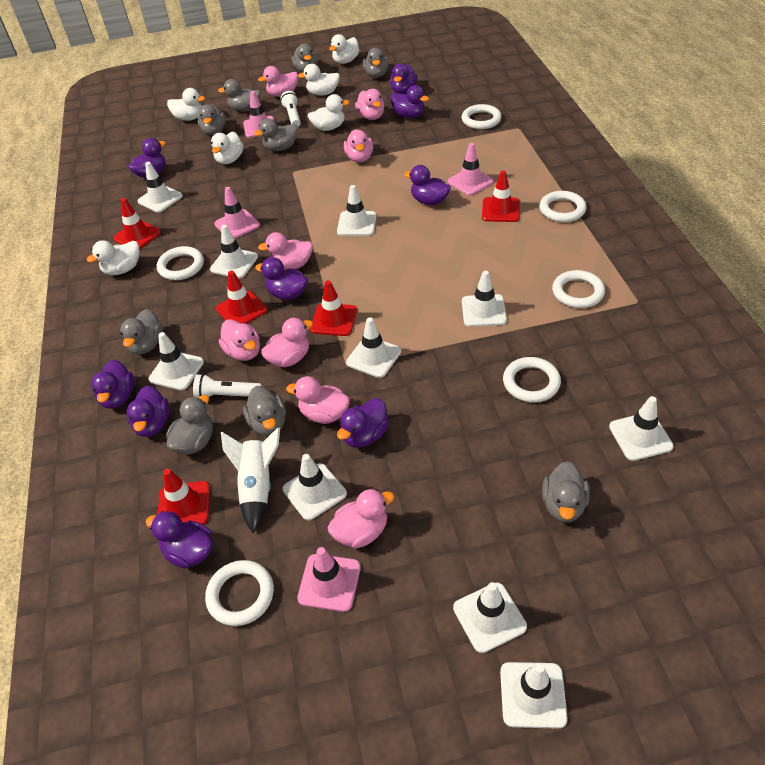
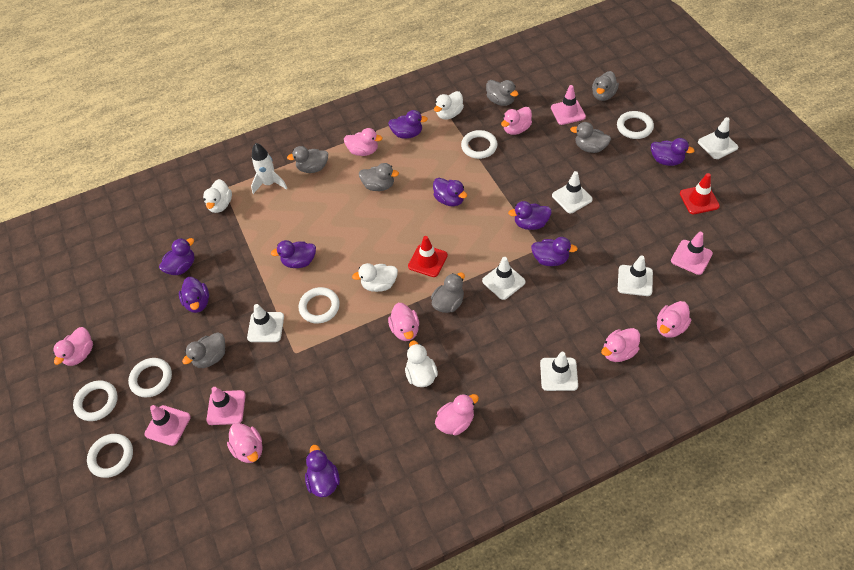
grey duck: [120,309,163,354] [166,395,213,454] [198,104,226,135] [218,79,261,112] [243,386,286,436] [254,119,298,151] [292,43,317,73] [363,48,389,78] [542,461,590,522] = 9 -> [182,332,225,368] [287,146,328,173] [359,163,399,191] [431,273,465,313] [486,80,518,106] [570,122,611,153] [592,71,619,101] = 7
red traffic cone: [113,198,161,249] [157,469,210,525] [216,271,267,324] [310,280,357,336] [482,171,520,222] = 5 -> [408,236,448,277] [680,173,720,214] = 2
white duck: [87,240,139,275] [167,88,205,121] [211,132,244,164] [298,64,340,96] [308,94,350,131] [329,34,359,64] = 6 -> [203,179,232,213] [352,263,398,292] [405,341,438,387] [434,91,464,120] = 4
white flashlight: [193,374,262,398] [280,91,301,127] = 2 -> none = 0
white traffic cone: [138,162,183,212] [149,332,204,390] [210,225,258,278] [283,454,347,520] [337,185,376,236] [346,317,401,378] [453,582,527,653] [462,271,507,327] [500,662,568,729] [609,396,674,461] = 10 -> [247,304,284,342] [482,257,526,300] [540,352,578,391] [552,171,593,213] [618,255,653,296] [698,117,738,159] = 6

